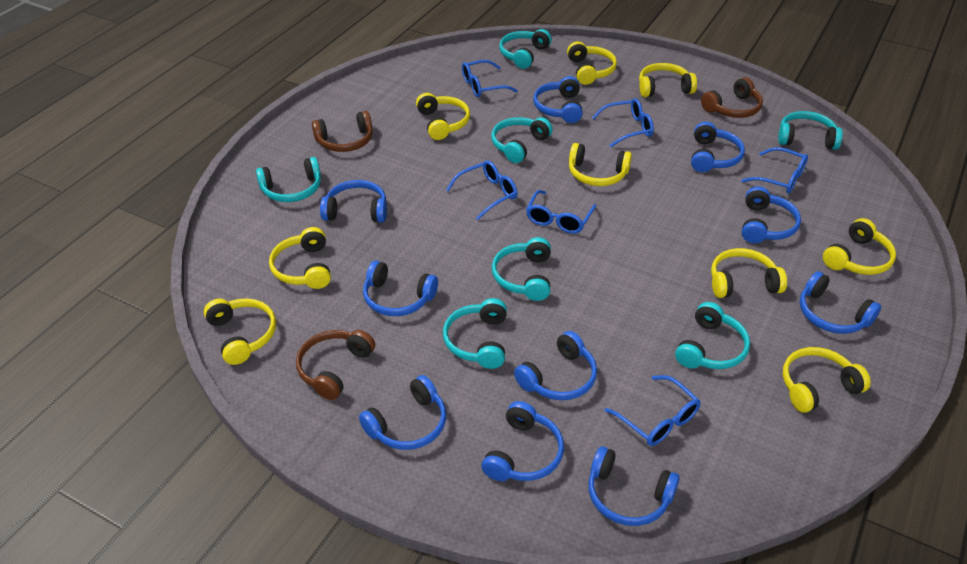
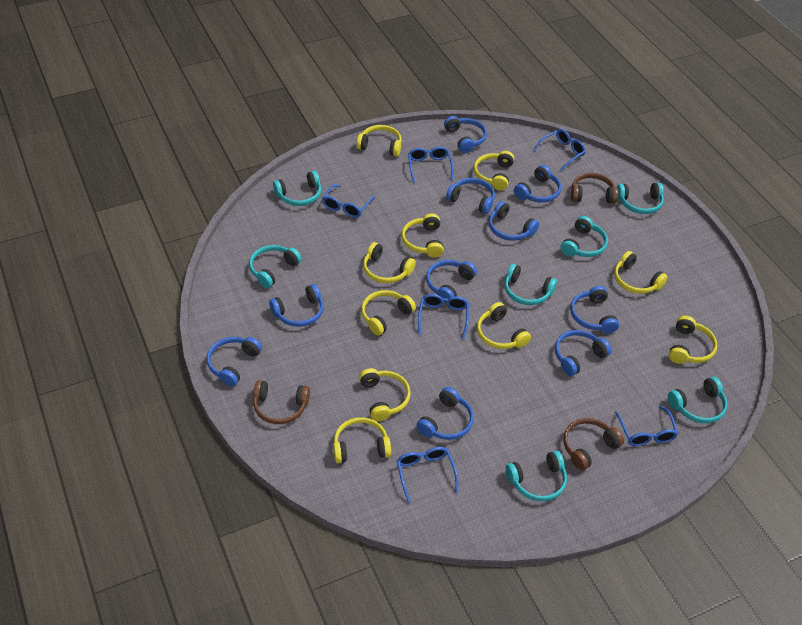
yellow headphones: [204,298,276,365] [269,227,331,289] [416,93,470,140] [567,41,617,85] [569,143,632,186] [639,63,697,97] [711,248,787,298] [783,347,871,413] [823,218,896,275] = 9 -> [333,417,391,463] [356,125,402,157] [359,368,411,421] [361,290,416,335] [363,242,416,283] [401,213,444,258] [474,151,514,190] [477,302,531,349] [614,251,668,294] [669,316,717,364] = 10

